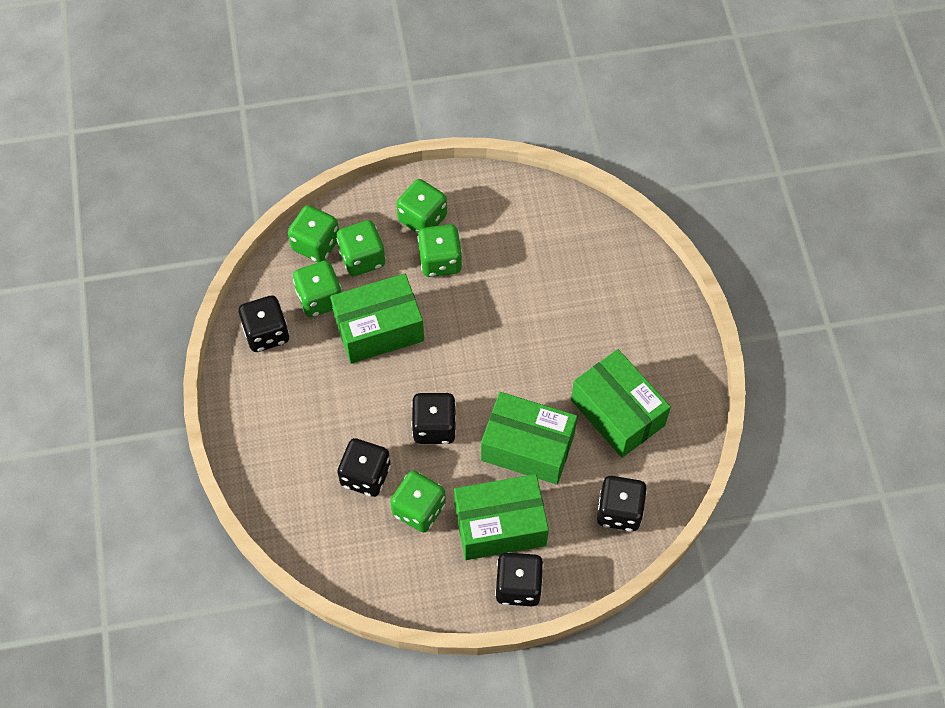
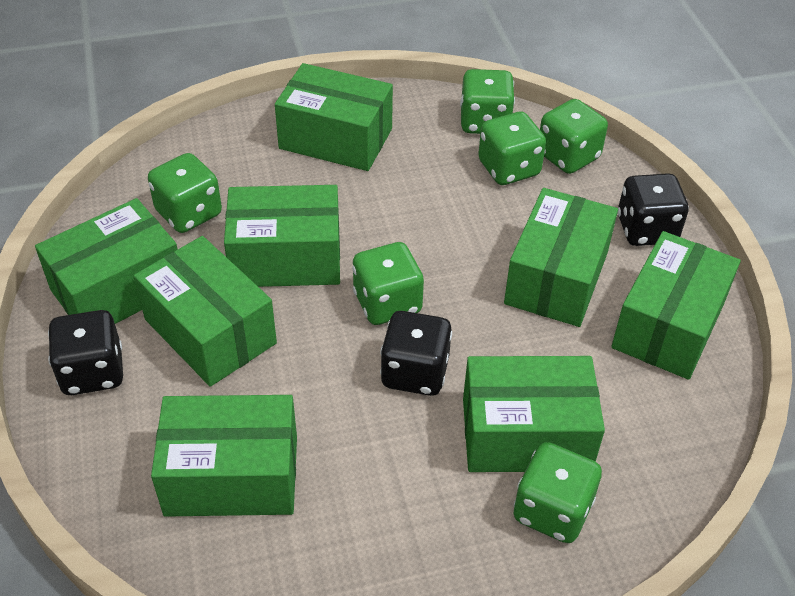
black dice: [239,296,289,352] [338,438,391,497] [411,393,456,444] [495,552,544,606] [597,476,647,531] = 5 -> [48,310,123,395] [380,311,452,396] [618,173,689,246] = 3
green box: [331,273,424,364] [454,474,549,560] [481,392,577,485] [571,349,671,458] = 4 -> [35,198,178,324] [134,236,277,387] [151,395,297,517] [224,185,340,287] [275,63,393,171] [463,356,605,472] [504,188,618,327] [611,231,741,380] = 8

